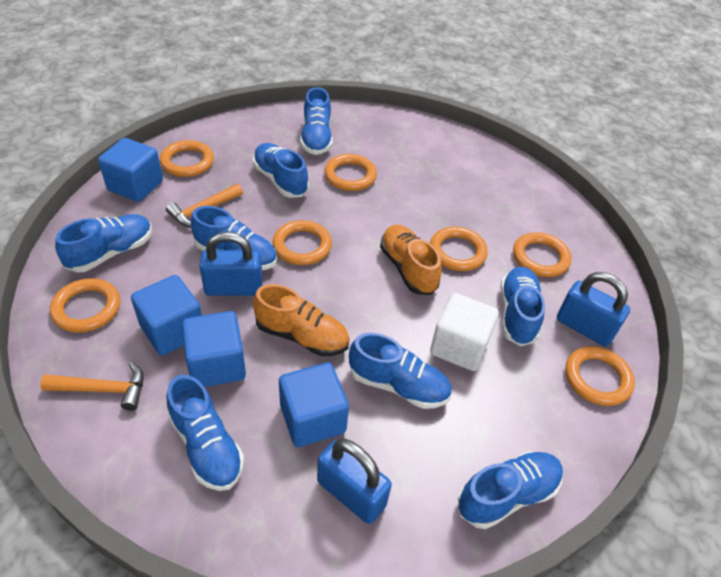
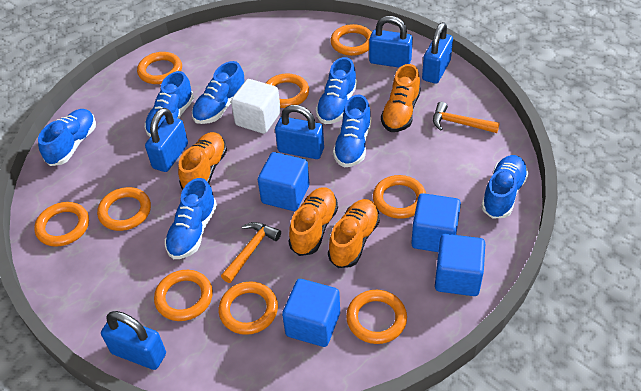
blue padlock: [199,232,263,296] [317,439,392,524] [557,272,630,346] = 3 -> [101,311,166,370] [145,108,188,172] [275,105,324,159] [369,16,413,68] [422,22,453,84] = 5
blue shoe: [55,214,152,272] [166,375,244,491] [191,206,277,270] [253,143,309,198] [300,87,333,155] [349,333,452,409] [458,451,563,529] [500,267,545,346] = 8 -> [38,109,96,166] [145,71,194,137] [165,178,217,259] [192,61,245,124] [316,57,357,124] [333,95,372,167] [481,155,529,219] = 7
orange ring: [50,278,120,333] [160,140,214,177] [273,220,332,265] [324,154,377,191] [430,227,488,271] [513,232,571,277] [565,346,635,406] = 7 -> [34,202,89,247] [97,187,151,231] [137,52,182,84] [154,270,213,321] [219,281,278,335] [266,74,309,108] [330,24,372,56] [346,290,407,344] [373,175,426,219] = 9
orange shoe: [253,284,349,356] [380,225,442,295] = 2 -> [178,132,227,189] [289,187,338,256] [328,199,380,268] [381,64,421,132] = 4

